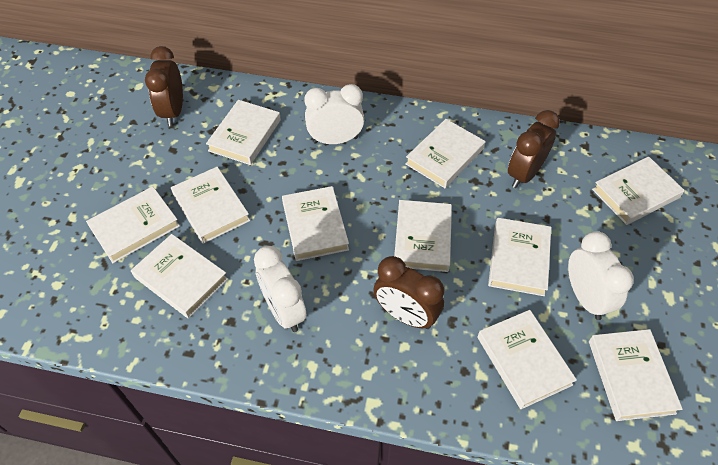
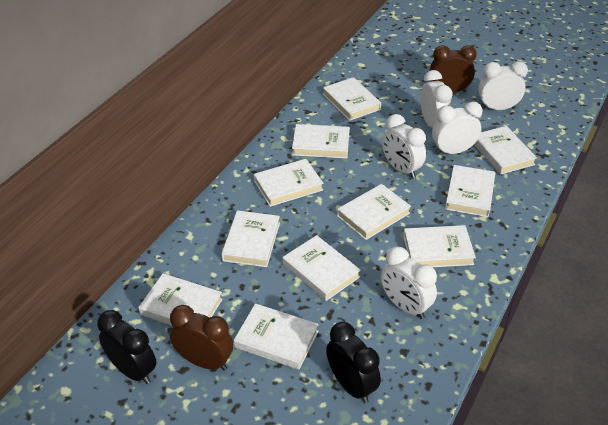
black clock: none = 0 -> [97,310,156,384] [326,322,381,403] = 2
brown clock: [145,46,183,126] [373,256,444,329] [508,110,560,188] = 3 -> [170,305,233,371] [430,45,477,93] = 2
white clock: [254,246,307,332] [304,84,364,144] [568,231,634,320] = 3 -> [381,247,437,319] [382,114,426,179] [420,70,453,128] [432,101,483,155] [478,61,528,110] = 5

